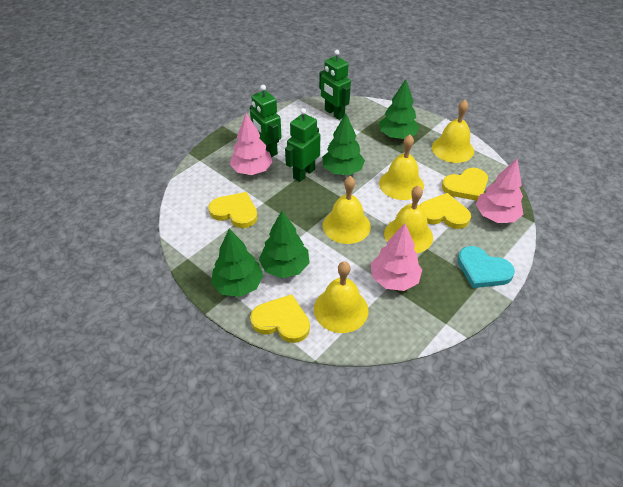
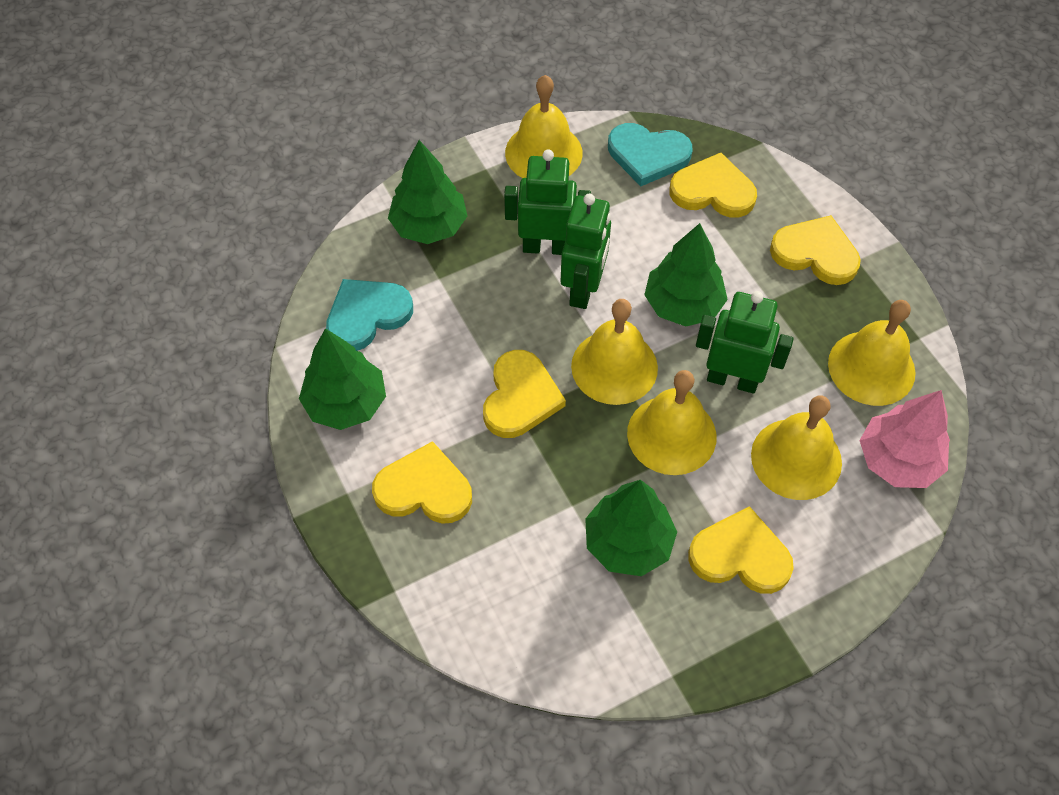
pink tree: [230,113,273,175] [371,223,422,291] [476,159,523,223] = 3 -> [860,390,950,488] = 1
turquoise heart: [457,246,515,288] = 1 -> [326,279,413,351] [608,123,692,186] = 2
yellow heart: [209,192,258,228] [250,294,310,343] [420,193,471,229] [442,168,488,201] = 4 -> [372,441,472,524] [483,350,566,438] [669,153,757,218] [688,506,794,594] [770,215,861,285] = 5

